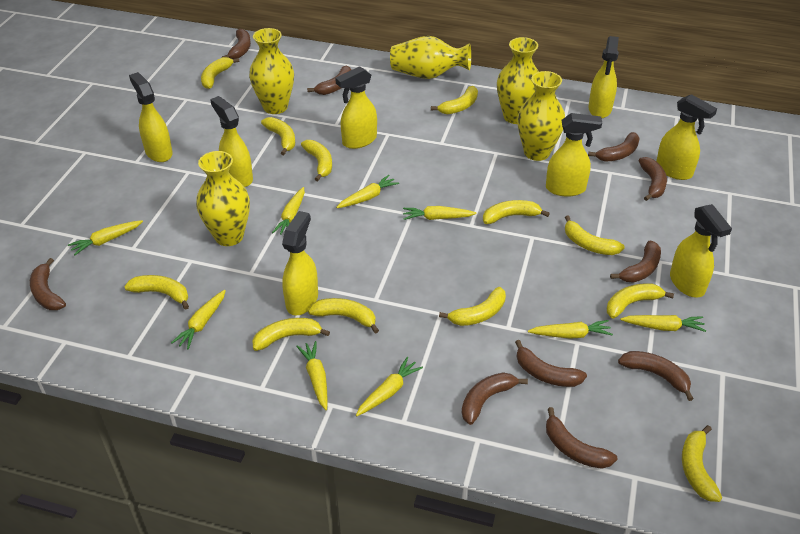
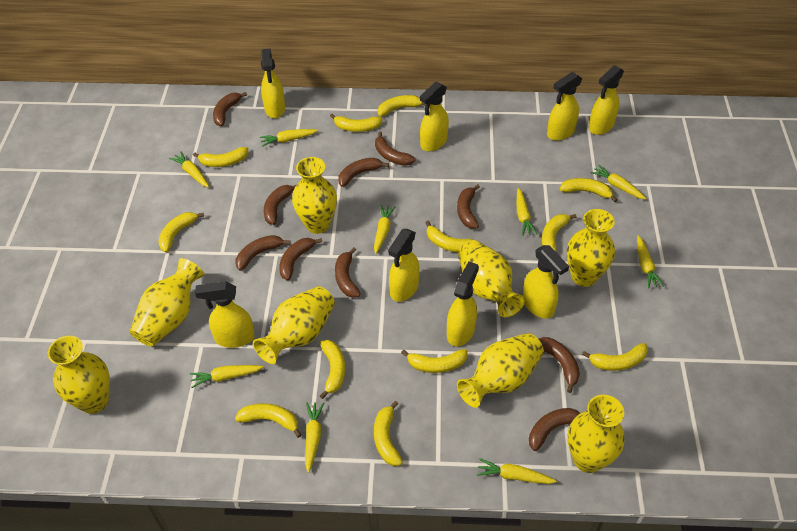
yellow vase: [196,151,250,246] [249,28,294,114] [390,36,471,79] [497,37,539,124] [517,71,565,161] = 5 -> [47,336,110,414] [130,258,204,347] [253,286,335,364] [292,157,337,234] [457,333,544,408] [458,240,525,317] [567,209,615,287] [568,395,624,473] = 8

